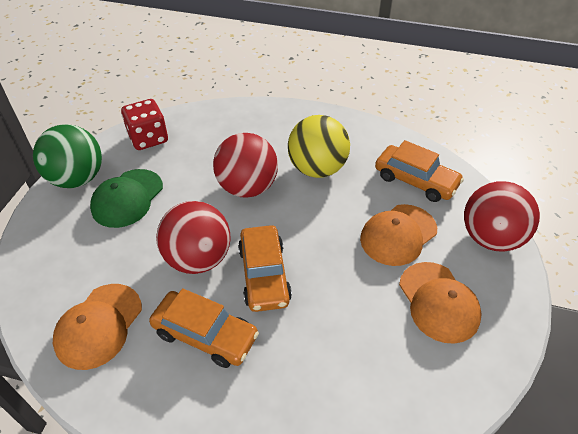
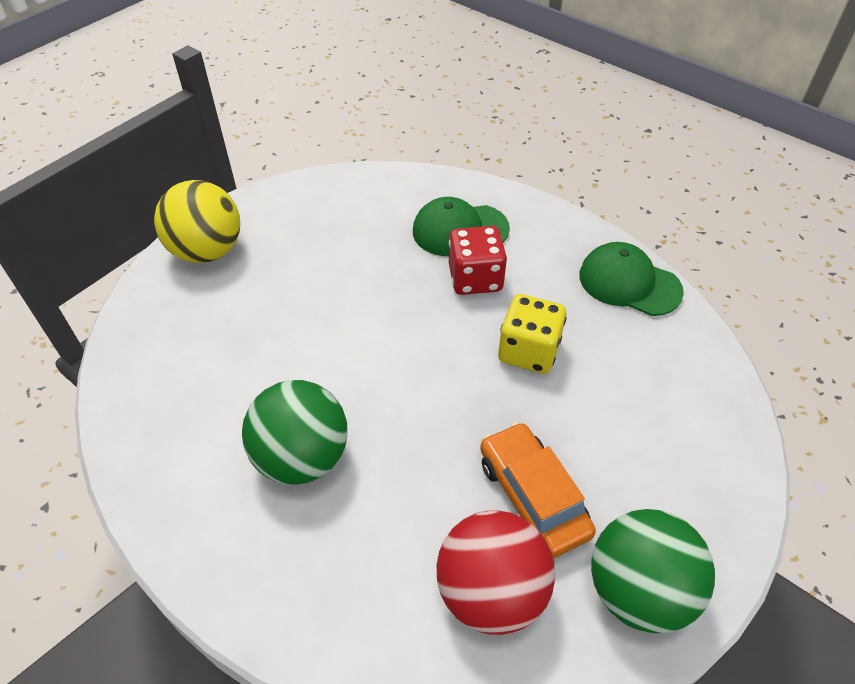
green ball: [33,124,102,188] = 1 -> [242,380,348,485] [591,509,715,633] = 2
green cap: [90,169,163,228] = 1 -> [413,197,510,256] [579,242,684,316] = 2
orange cap: [53,284,142,370] [360,204,437,266] [399,262,482,344] = 3 -> none = 0
orange car: [149,288,259,368] [238,225,292,312] [375,140,464,202] = 3 -> [480,422,596,559] = 1
red ball: [156,201,231,274] [213,133,278,198] [464,181,540,252] = 3 -> [437,510,555,635] = 1
yellow dice: none = 0 -> [498,294,567,374] = 1

